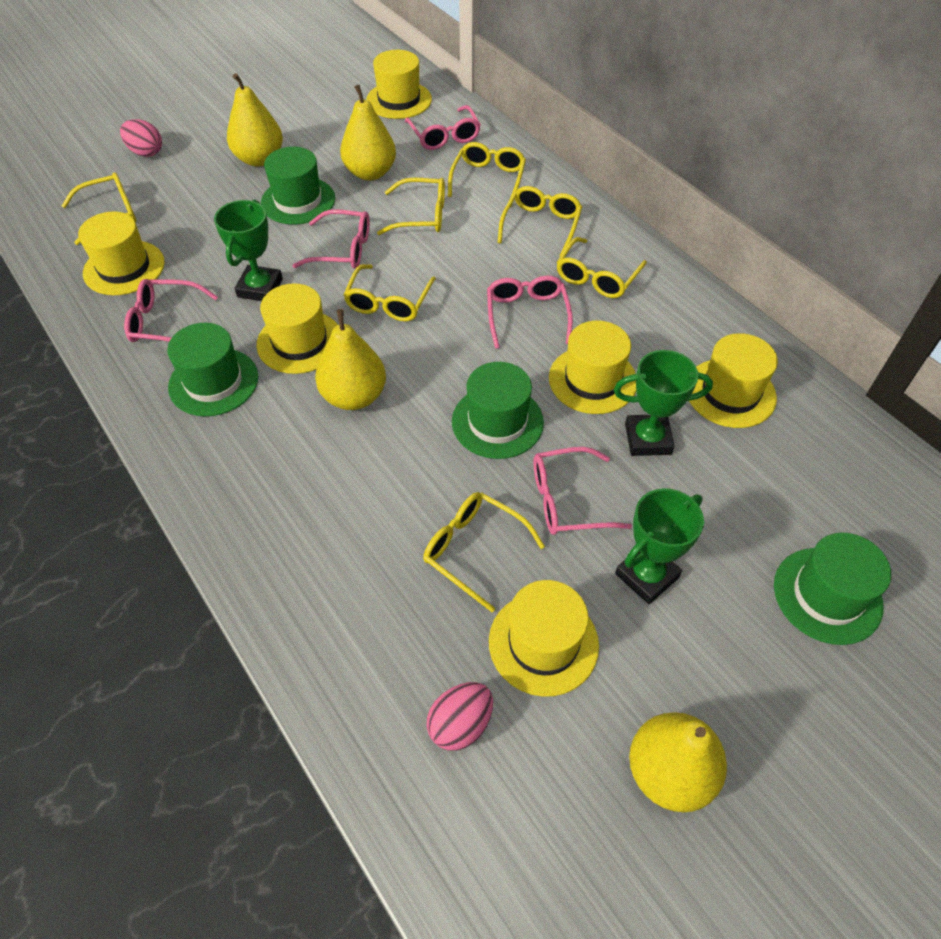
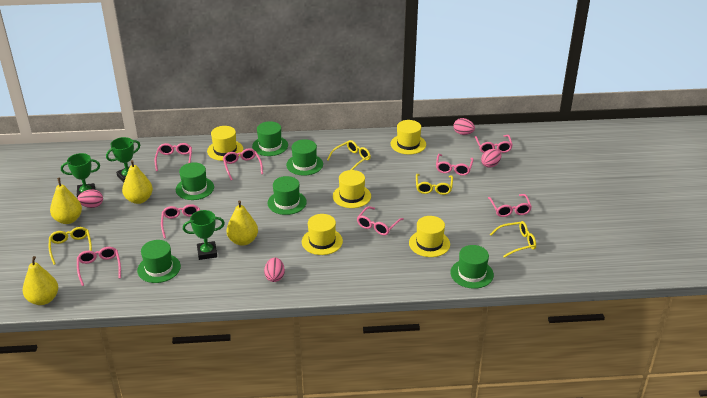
green hat: [167,323,258,416] [261,147,335,225] [452,362,544,459] [774,532,891,645] = 4 -> [137,240,181,283] [176,162,214,200] [252,121,288,156] [268,176,307,215] [286,139,323,176] [450,245,494,289] = 6
pink egg: [120,119,162,157] [427,682,493,751] = 2 -> [77,189,103,208] [264,258,285,282] [454,118,475,135] [481,149,502,168] = 4
pink glasses: [124,279,218,342] [292,209,370,269] [405,105,481,150] [487,276,573,349] [534,447,632,535] = 5 -> [77,247,121,286] [155,143,192,171] [161,204,200,239] [223,148,263,180] [357,206,404,235] [436,154,474,176] [475,135,513,153] [488,194,532,217] = 8
yellow glasses: [62,172,137,245] [343,264,436,321] [377,178,445,235] [423,492,545,612] [448,142,526,207] [497,186,582,256] [557,237,647,298] = 7 -> [49,227,92,265] [327,140,371,170] [416,174,453,195] [490,221,536,258] = 4
yellow hat: [78,211,165,295] [257,283,338,374] [366,50,432,119] [489,580,599,697] [549,321,636,414] [689,333,778,428] = 6 -> [207,126,243,161] [302,214,343,255] [333,170,371,208] [391,120,426,155] [409,216,450,257] = 5

